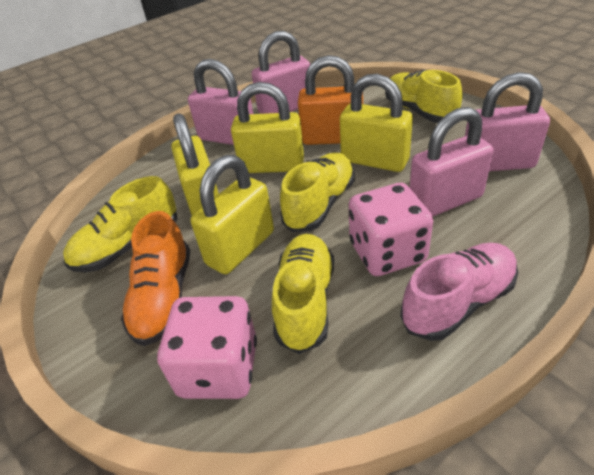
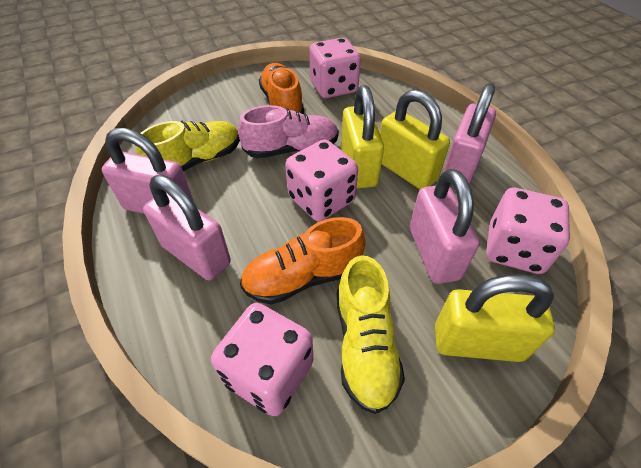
orange padlock: [298,55,363,145] = 1 -> none = 0
orange shoe: [121,211,190,346] = 1 -> [240,217,366,305] [259,63,304,114] = 2
pink dice: [157,296,257,399] [349,183,433,276] = 2 -> [211,303,313,416] [285,139,358,222] [309,38,361,98] [486,188,570,274] = 4
yellow padlock: [171,113,219,215] [191,155,274,274] [231,82,304,173] [340,74,413,172] = 4 -> [341,85,384,189] [380,89,450,189] [435,274,555,362] = 3
yellow shoe: [63,176,177,272] [272,234,334,354] [280,152,355,232] [385,70,463,123] = 4 -> [136,121,240,172] [337,255,405,414] = 2

